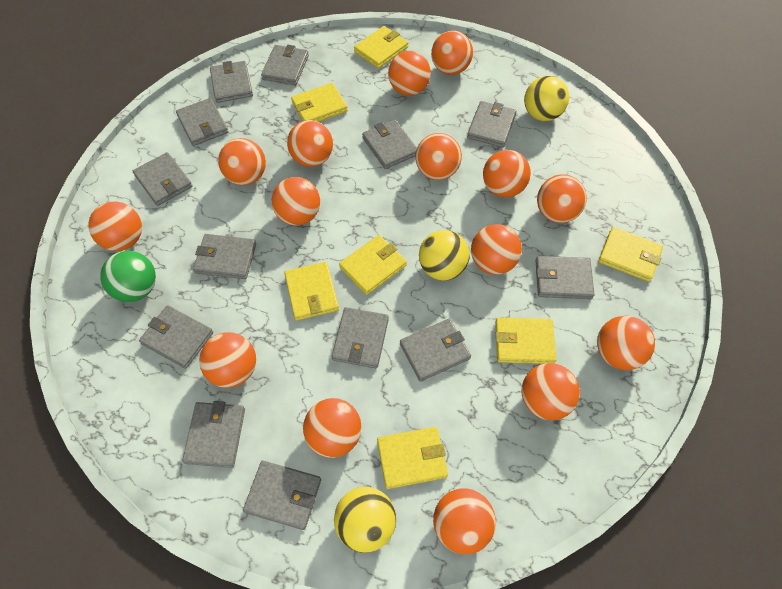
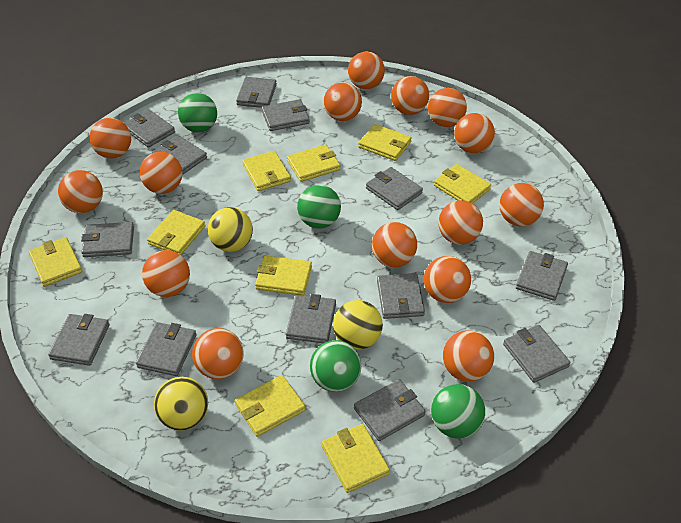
green ball: [100,251,156,302] = 1 -> [178,93,217,133] [297,185,341,229] [310,340,361,392] [431,384,485,439] = 4
yellow wallet: [284,262,339,321] [291,83,348,122] [339,235,407,295] [354,26,408,69] [377,427,448,489] [495,317,556,364] [598,227,663,282] = 7 -> [29,237,82,287] [147,210,205,255] [235,375,306,437] [242,151,291,191] [255,255,312,295] [287,144,340,182] [322,424,390,493] [358,124,412,161] [434,164,491,203] = 9

